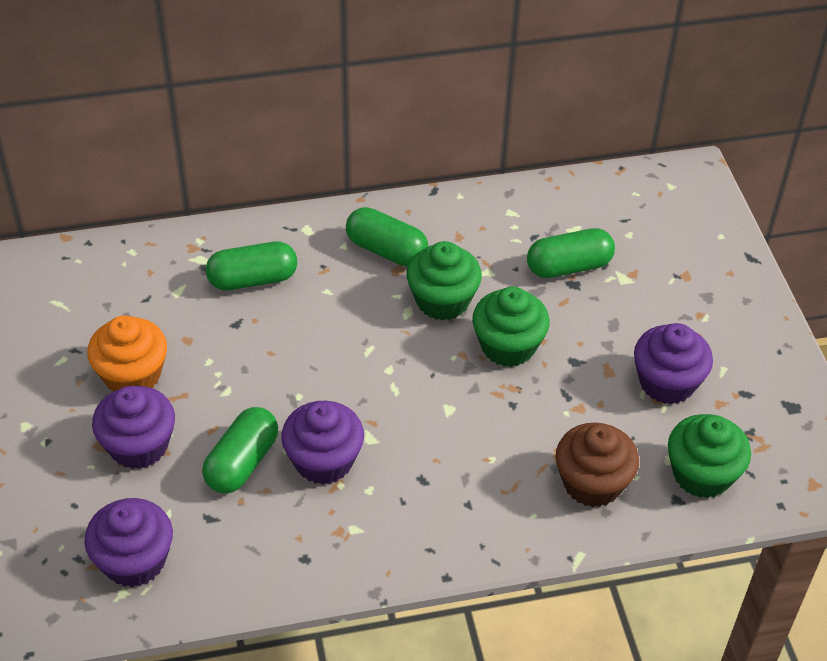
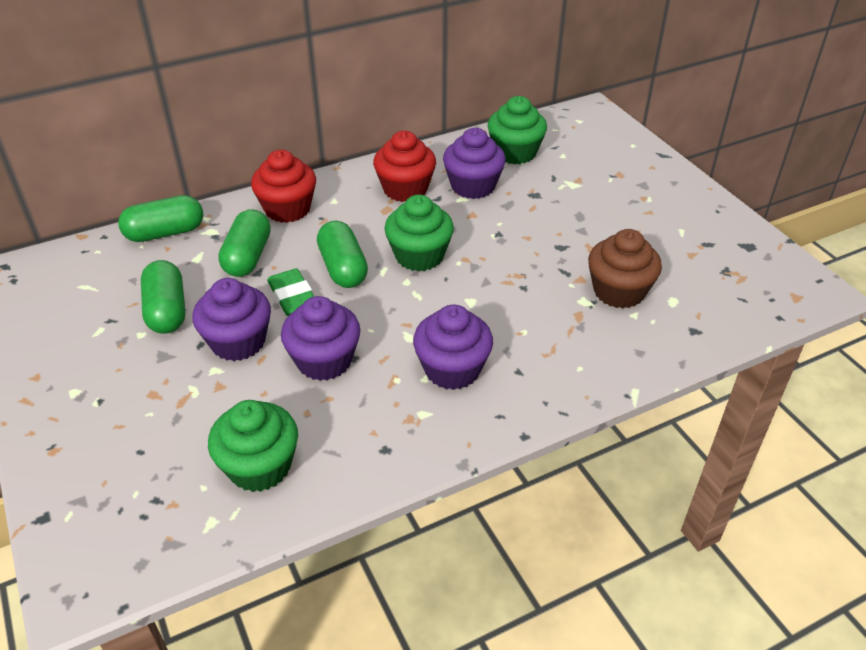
green eraser: none = 0 -> [267,268,315,316] = 1
orange cupcake: [87,315,167,392] = 1 -> none = 0
red cupcake: none = 0 -> [251,150,316,223] [373,131,436,202] = 2

